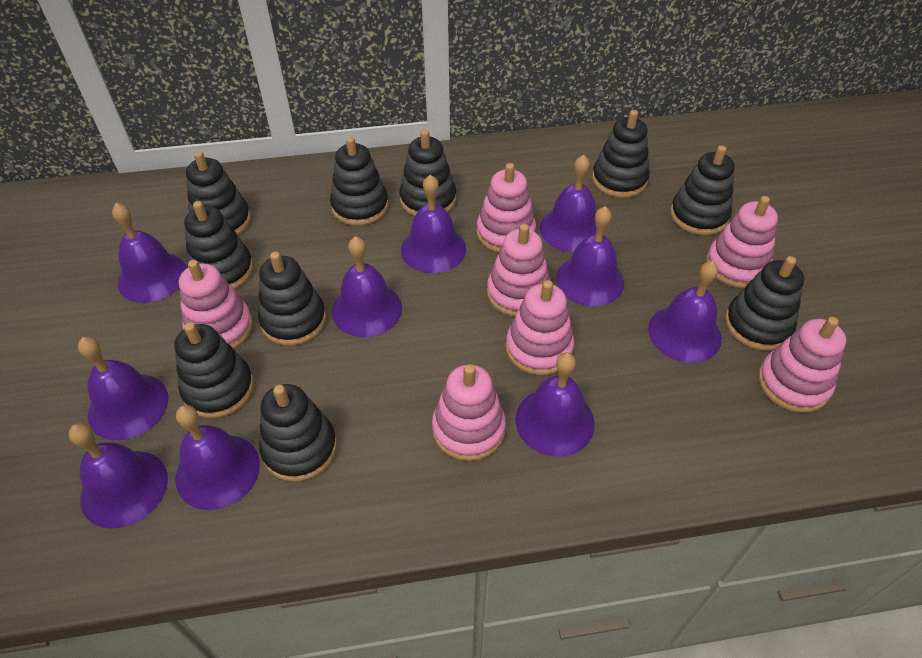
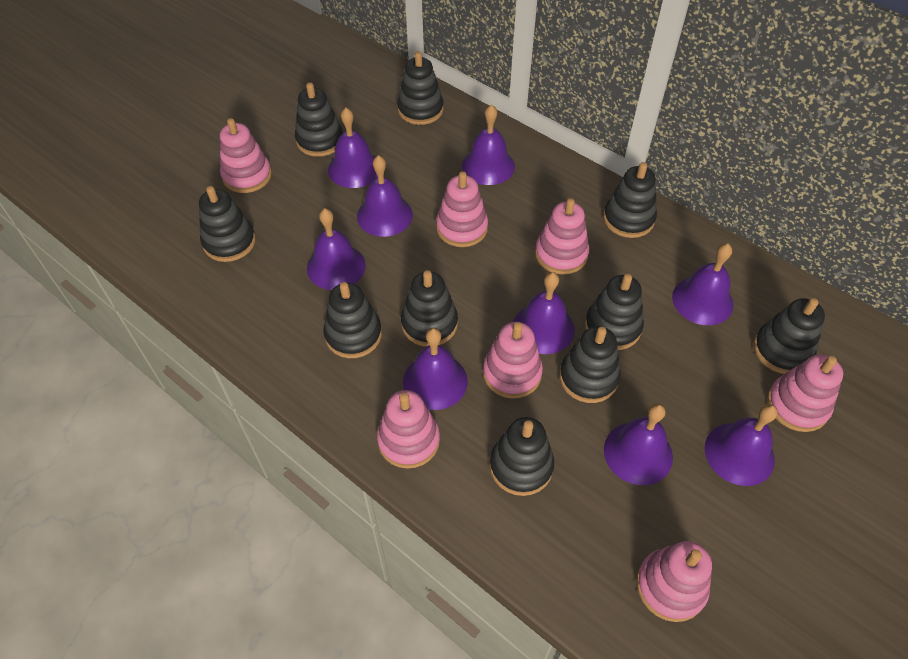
purple bell: [69,423,168,529] [78,337,168,440] [112,203,187,303] [175,405,260,510] [332,236,402,337] [401,175,466,273] [515,353,595,457] [540,155,604,252] [556,206,625,306] [648,261,722,363] = 10 -> [307,208,366,290] [328,108,378,188] [357,155,413,237] [403,328,468,410] [462,104,515,185] [514,272,575,354] [604,403,673,485] [672,243,734,325] [705,404,778,486] = 9

